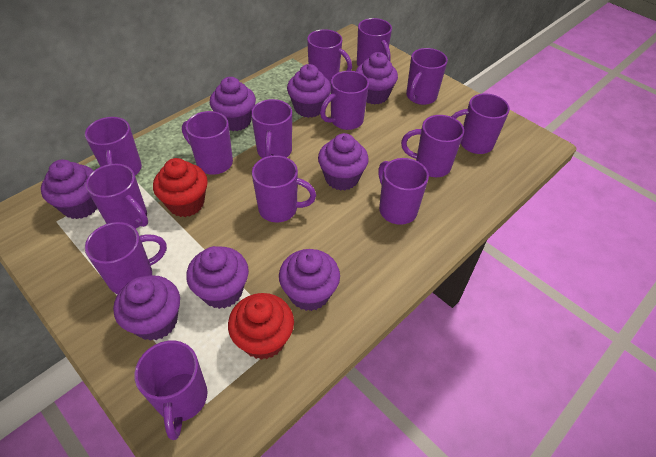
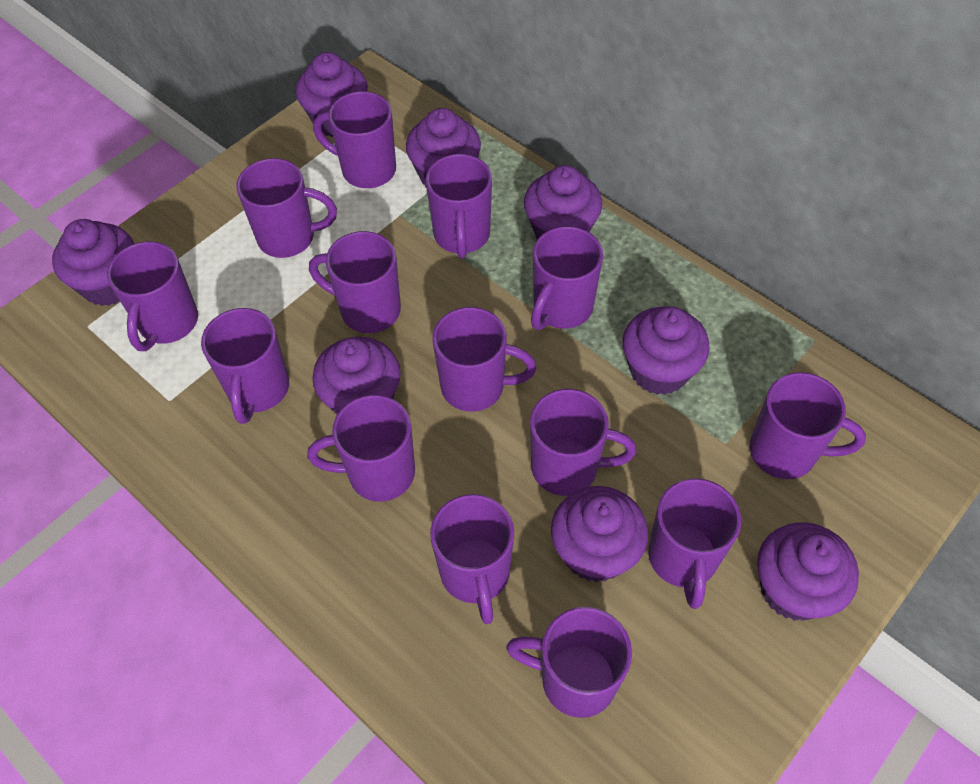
red cupcake: [153,158,208,217] [228,293,294,360] = 2 -> none = 0

